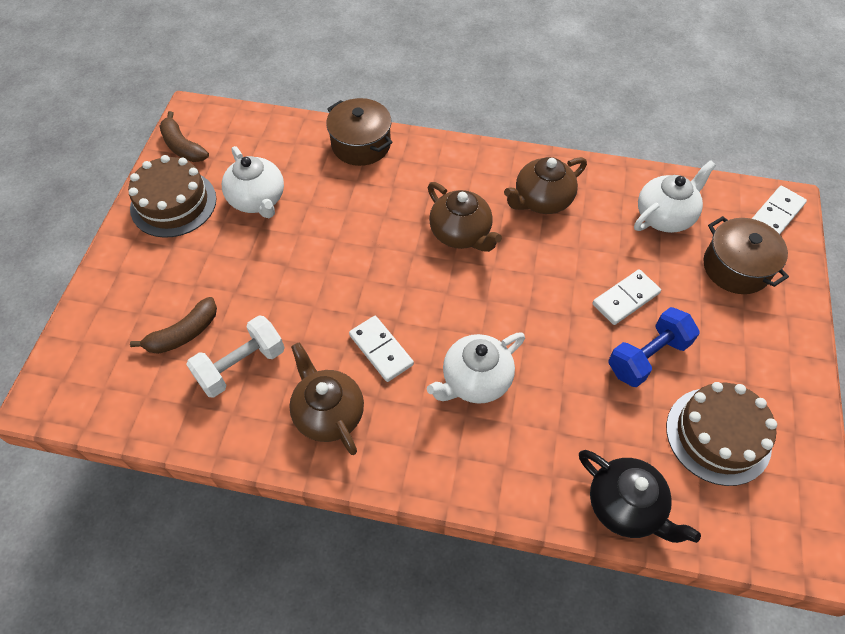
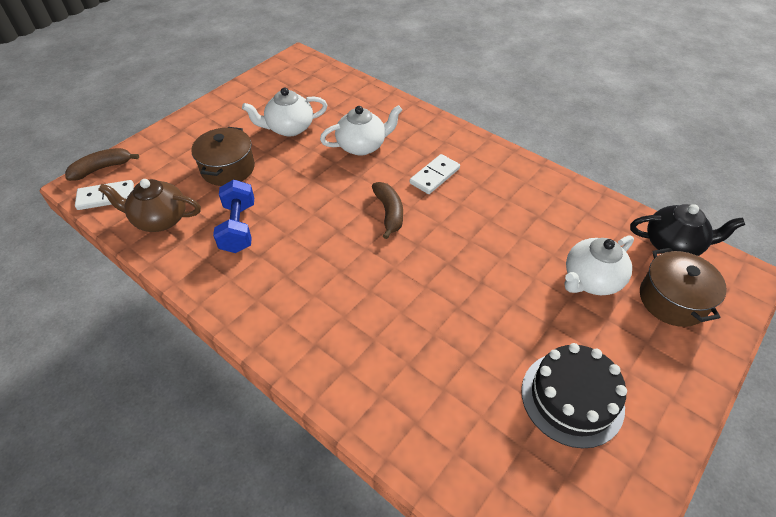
black cake: none = 0 -> [521,343,627,448] = 1
brown cake: [128,155,216,238] [666,382,777,486] = 2 -> none = 0
brown teapot: [289,342,364,455] [428,182,502,252] [504,157,587,214] = 3 -> [98,179,201,232] = 1
white domino: [349,316,414,382] [593,269,661,325] [752,186,807,234] = 3 -> [75,180,134,210] [410,154,460,194] = 2
white dumbbell: [186,315,285,398] = 1 -> none = 0

